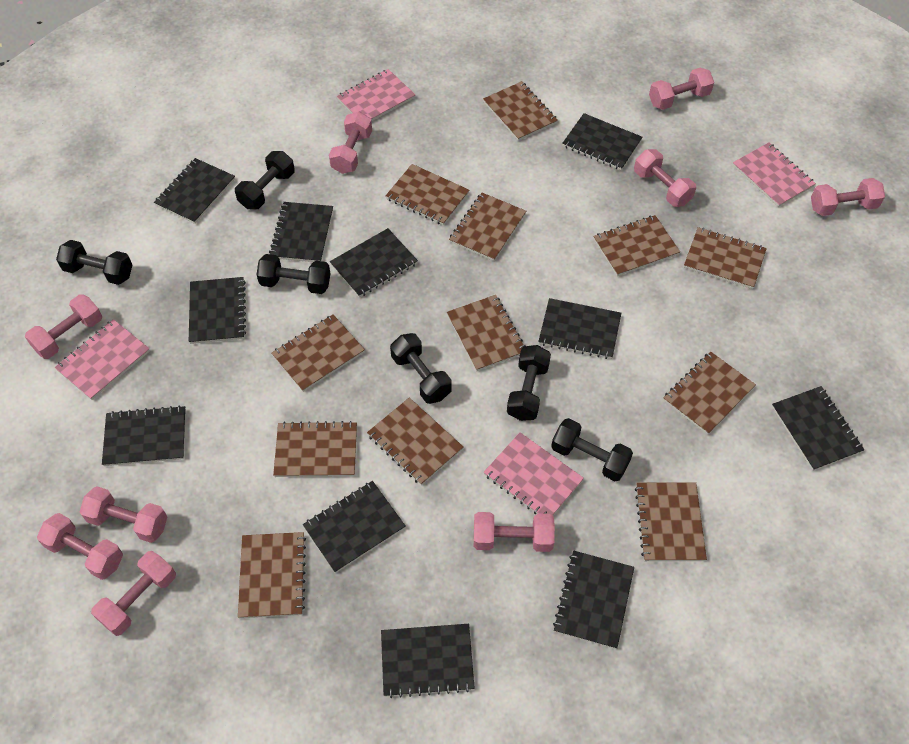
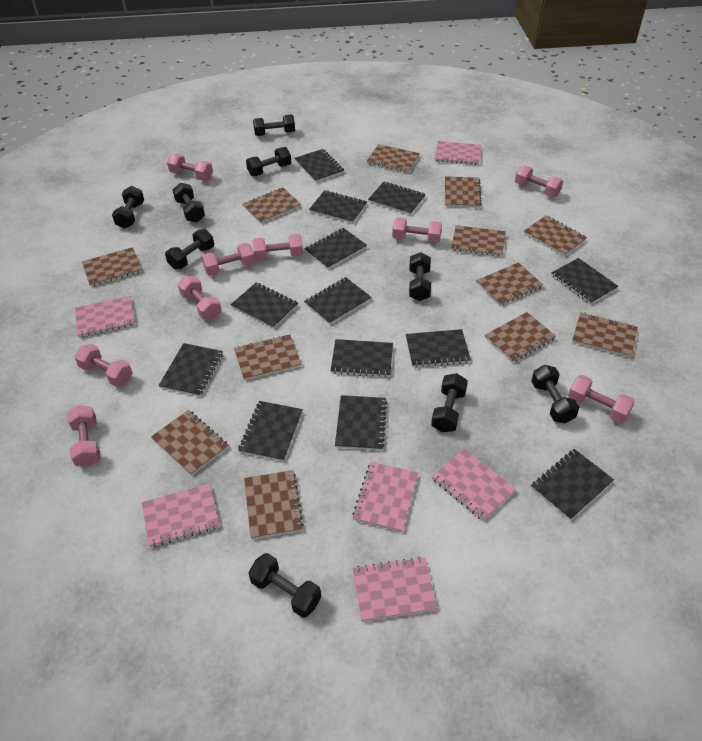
black dumbbell: [56,240,132,285] [235,151,295,210] [256,254,330,294] [390,333,451,404] [507,345,551,421] [551,418,633,481] = 6 -> [112,186,144,229] [165,229,214,269] [173,183,205,222] [246,147,291,176] [248,553,321,618] [253,115,295,136] [409,252,431,301] [431,373,468,433] [531,365,579,423] = 9
black notebook: [102,406,186,466] [154,158,235,224] [189,277,246,344] [269,202,333,262] [303,481,406,573] [330,228,418,298] [381,624,475,698] [538,298,621,359] [553,551,634,649] [562,113,643,170] [772,386,864,471] = 11 -> [159,343,223,397] [231,283,298,329] [238,401,303,462] [294,149,344,182] [304,228,367,269] [304,277,372,325] [309,190,367,223] [331,339,393,377] [335,395,387,451] [368,182,426,215] [406,329,471,367] [531,449,614,520] [551,258,619,304] = 13
pink notebook: [54,319,150,400] [337,69,415,121] [483,432,584,516] [733,142,816,207] = 4 -> [75,296,135,337] [142,484,220,547] [352,462,418,532] [353,557,437,622] [432,448,516,521] [434,141,482,165] = 6

